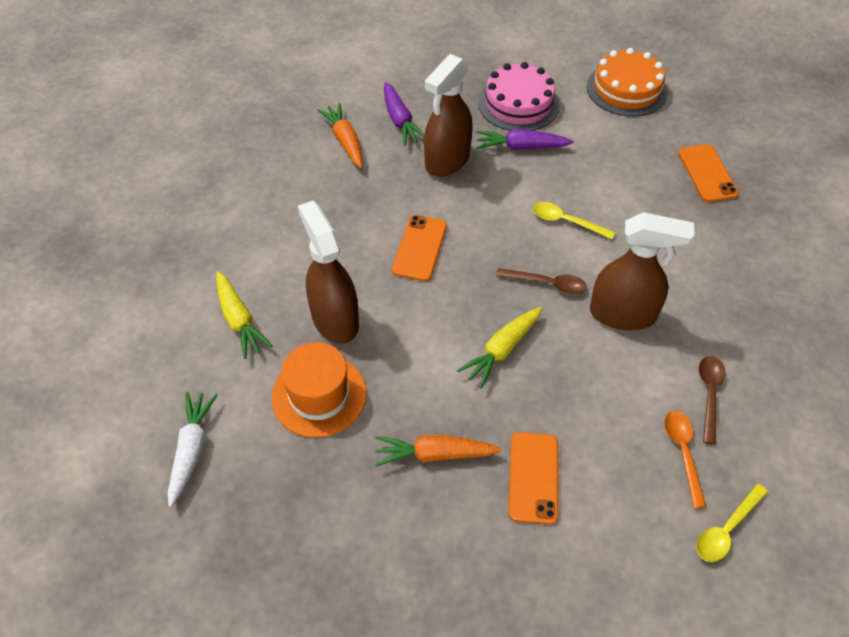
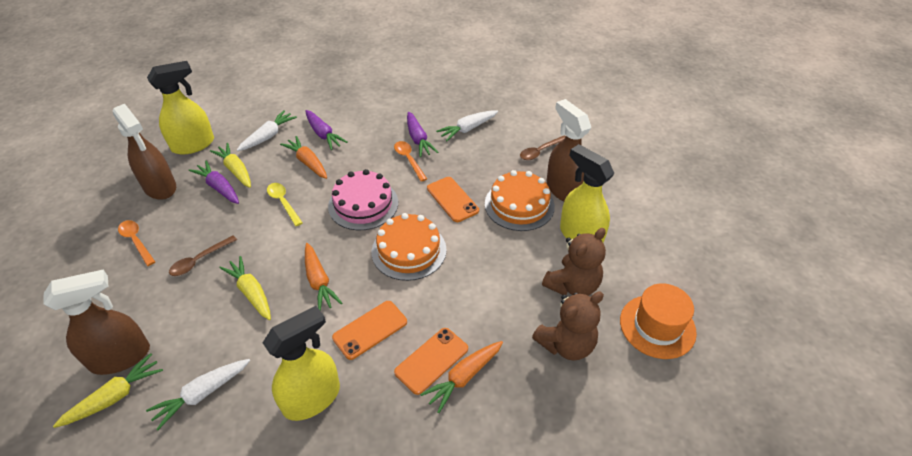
brown teddy bear: none = 0 -> [532,291,604,361] [542,228,606,296] = 2
orange cake: [587,48,668,117] = 1 -> [372,213,447,281] [485,170,555,231] = 2
orange carrot: [317,103,363,168] [375,435,502,467] = 2 -> [280,136,327,179] [305,243,342,311] [420,341,503,413] = 3
orange spoon: [664,411,706,509] = 1 -> [118,220,155,266] [394,141,427,182] = 2
purple carrot: [384,82,425,146] [476,129,574,150] = 2 -> [189,161,239,204] [305,110,348,150] [407,112,438,157] = 3
white carrot: [167,392,218,507] = 1 -> [146,359,250,430] [237,110,297,151] [436,110,498,141] = 3
yellow carrot: [216,271,273,359] [457,307,542,388] = 2 -> [53,353,163,428] [210,143,251,188] [219,256,271,320] = 3
yellow spoon: [532,202,615,239] [696,484,768,562] = 2 -> [267,183,303,226] = 1
yellow spray bottle: none = 0 -> [147,61,214,155] [263,306,340,421] [560,144,615,243] = 3

